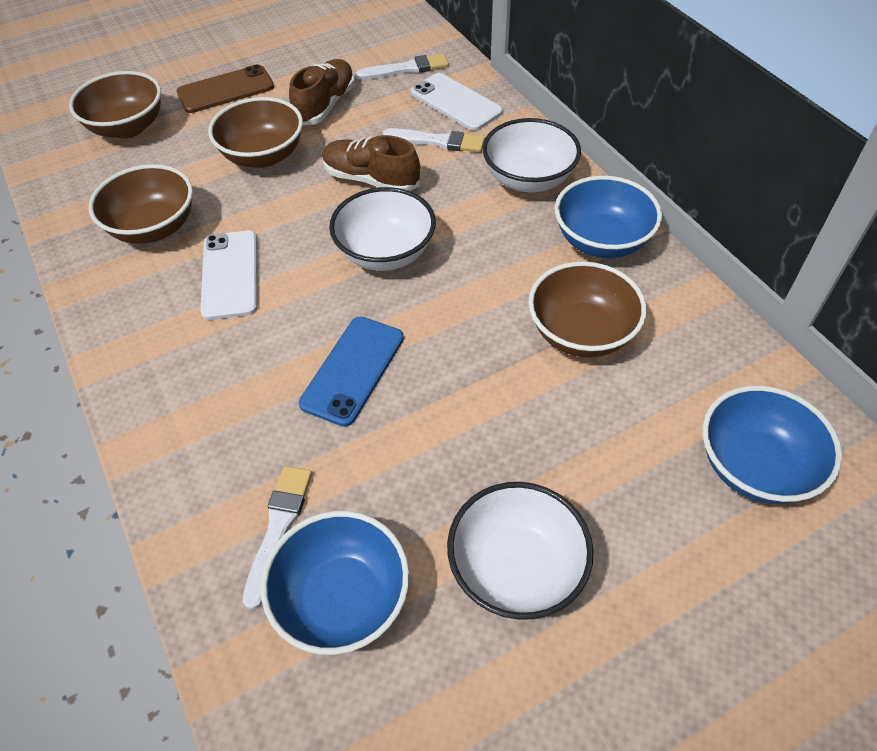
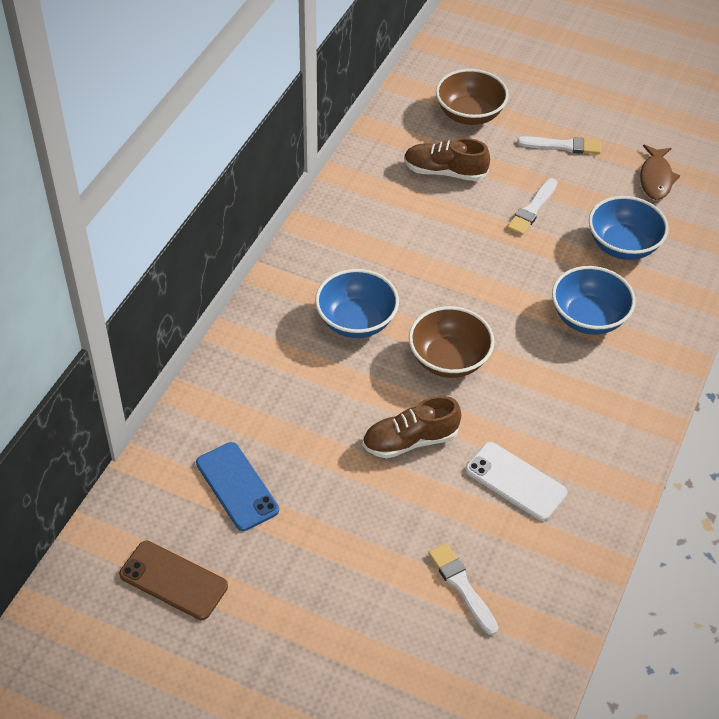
brown bowl: [69,71,161,139] [89,164,193,244] [208,97,303,168] [528,261,647,358] = 4 -> [409,306,494,378] [436,69,509,125] = 2
brown fish: none = 0 -> [640,145,680,200] = 1
white bowl: [329,187,436,271] [447,482,594,620] [482,118,581,192] = 3 -> none = 0
white phone: [200,231,258,320] [411,73,503,131] = 2 -> [465,442,567,521] = 1

